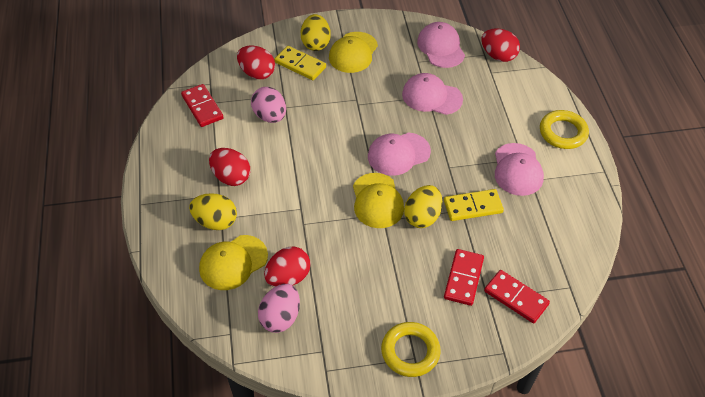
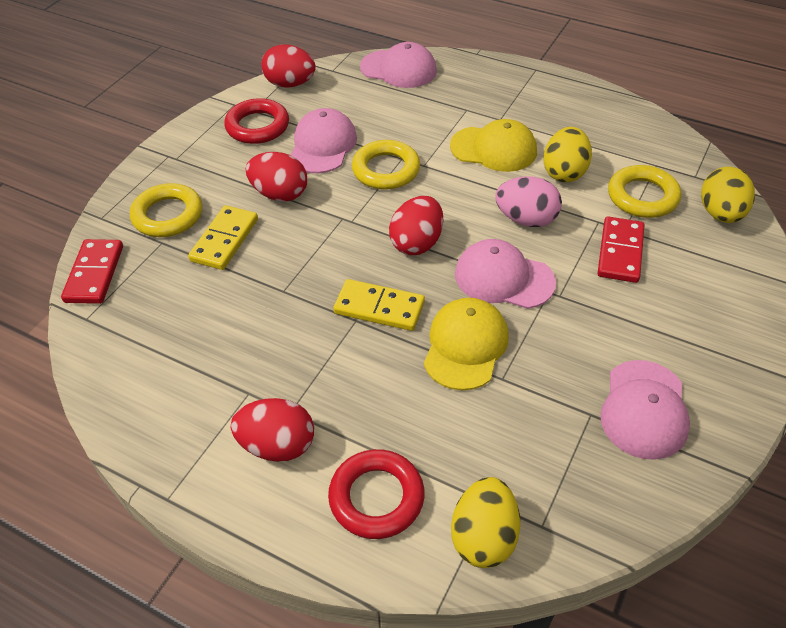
pink egg: [251,87,286,123] [258,284,300,333] = 2 -> [495,176,562,227] = 1
red domino: [181,84,224,127] [444,249,484,306] [484,270,550,323] = 3 -> [61,239,123,304] [598,217,645,283] = 2
red ring: none = 0 -> [224,98,289,144] [328,449,425,539] = 2
yellow cap: [199,235,268,290] [329,32,378,73] [353,173,404,228] = 3 -> [424,298,509,390] [450,119,537,172] = 2
yellow ring: [381,322,441,377] [540,110,589,149] = 2 -> [130,183,203,237] [352,140,420,190] [608,165,681,218] = 3

